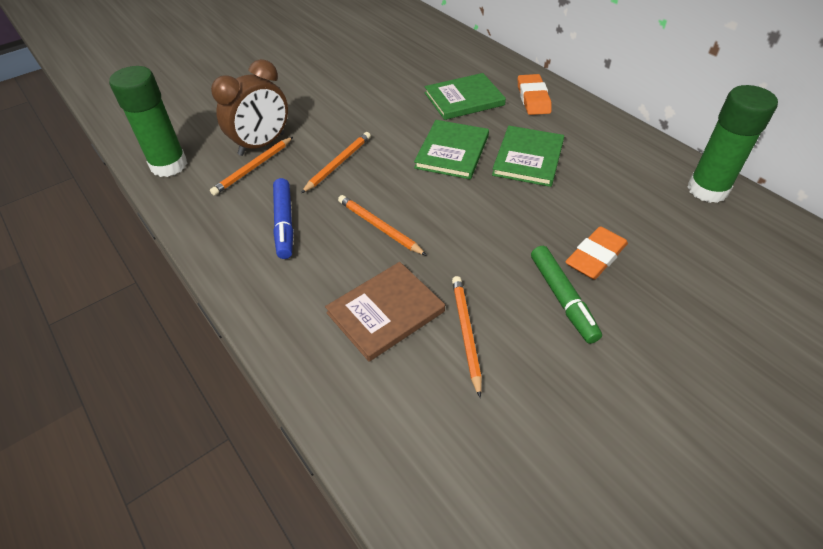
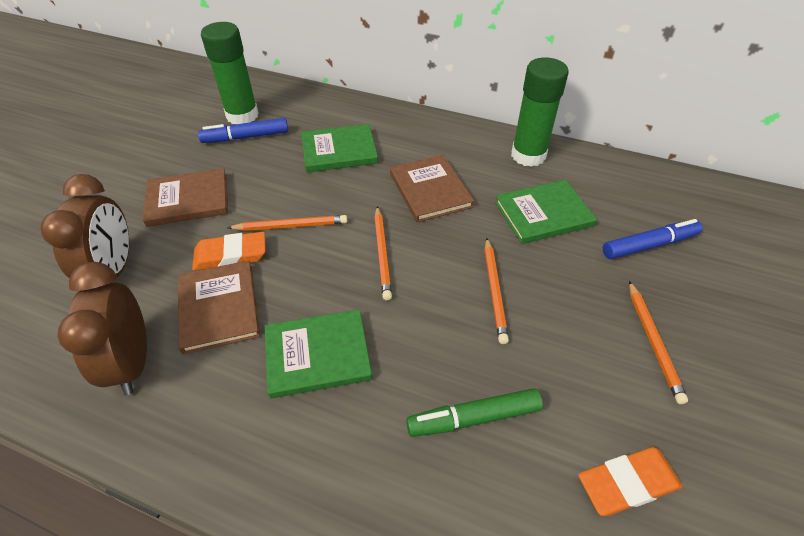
blue marker: [273,178,293,259] = 1 -> [198,118,288,143] [603,219,703,259] = 2
brown book: [325,262,445,362] = 1 -> [143,168,228,227] [178,260,260,354] [390,155,474,222] = 3
brown clock: [211,59,288,156] = 1 -> [40,174,129,278] [57,262,147,395] = 2

